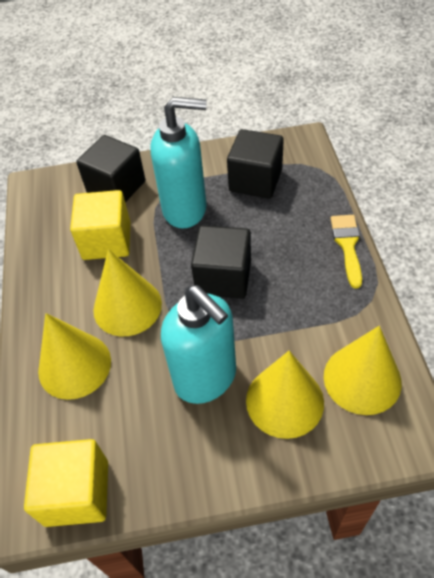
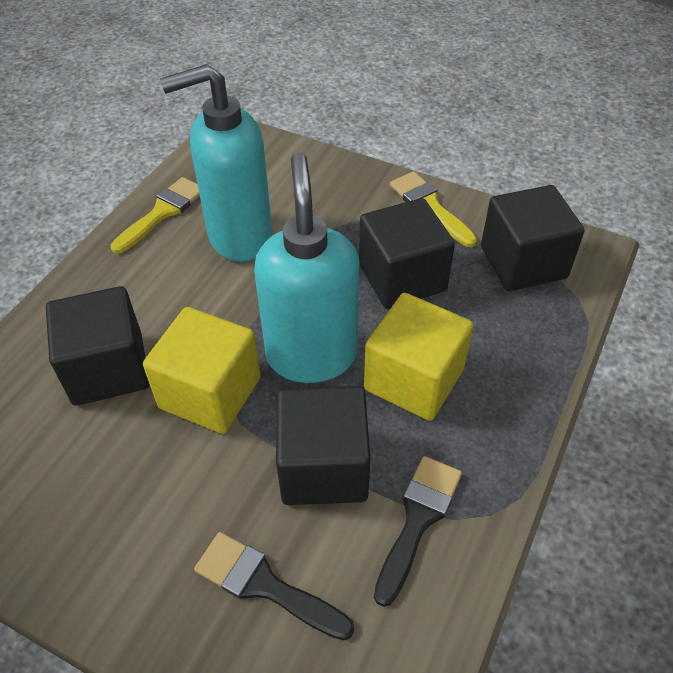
black brush: none = 0 -> [194,532,354,640] [374,456,462,607] = 2
black cube: [76,135,145,202] [191,225,251,299] [227,129,284,199] = 3 -> [46,286,149,406] [276,386,370,505] [359,198,455,309] [481,185,584,291] = 4
yellow brush: [330,215,362,288] = 1 -> [111,177,200,254] [390,171,477,247] = 2
yellow cone: [38,313,111,400] [93,249,162,336] [246,351,324,439] [324,326,402,415] = 4 -> none = 0

